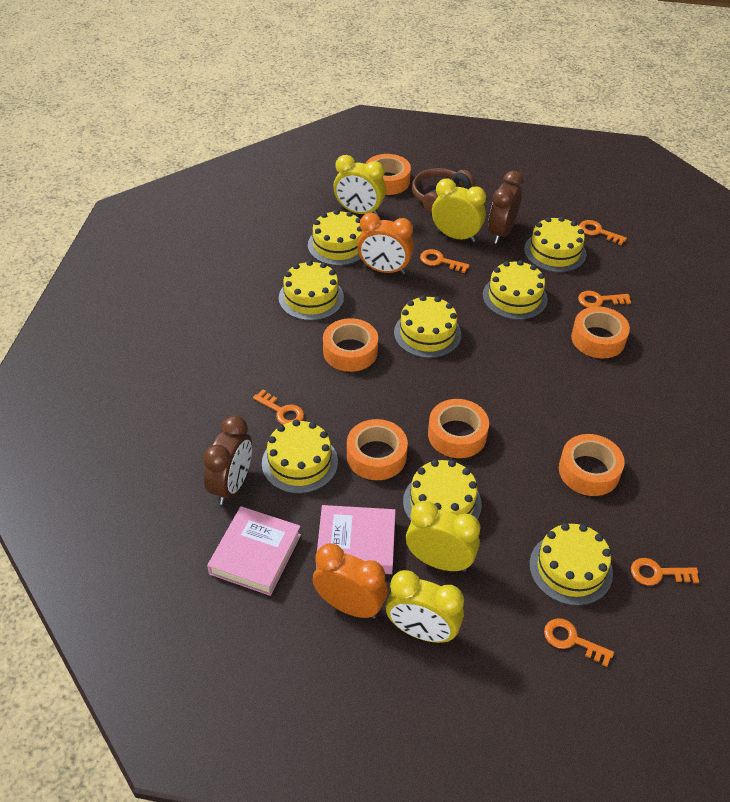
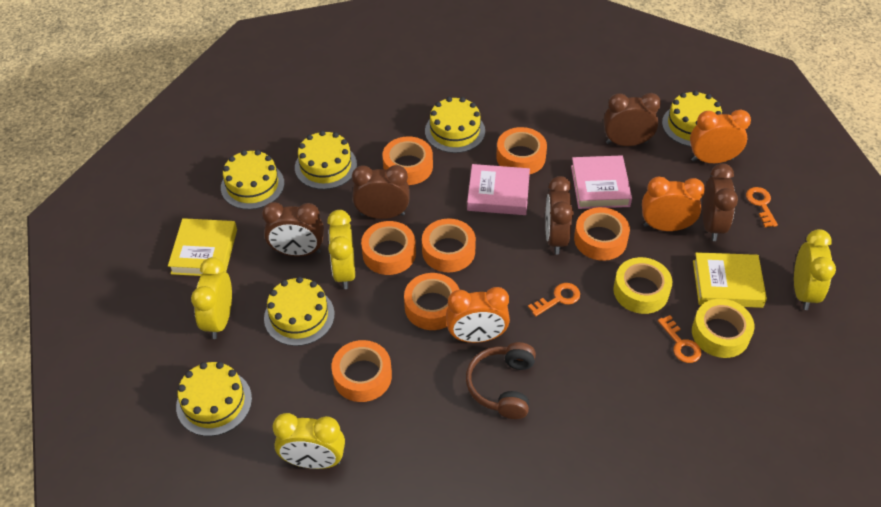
brown clock: [203,415,252,505] [488,171,523,244] = 2 -> [262,202,324,256] [352,165,410,219] [545,176,574,255] [603,93,661,146] [702,163,738,241] = 5
orange clock: [313,543,388,619] [357,213,414,274] = 2 -> [446,287,510,343] [642,177,705,231] [690,110,751,163] = 3
orange key: [253,389,304,425] [420,249,470,273] [544,618,614,667] [578,291,631,308] [579,220,627,245] [631,558,699,586] = 6 -> [528,283,580,316] [658,315,701,363] [746,187,778,227] = 3
orange tape: [323,318,378,372] [347,419,408,480] [366,154,411,195] [428,399,489,458] [559,434,625,496] [571,306,630,359] = 6 -> [331,340,392,402] [361,221,416,275] [382,136,433,185] [404,273,459,330] [422,218,476,272] [496,127,547,174] [574,207,630,261] = 7
yellow book: none = 0 -> [168,218,237,276] [693,252,767,308] = 2
yellow cake: [262,420,338,494] [279,260,344,321] [308,210,362,266] [394,295,461,358] [403,460,482,521] [482,260,548,320] [524,216,586,273] [529,523,613,606] = 8 -> [176,362,252,436] [221,150,284,210] [264,277,335,346] [295,131,357,189] [425,97,485,153] [662,91,722,147] = 6
yellow tape: none = 0 -> [613,257,672,314] [692,299,754,358] = 2

